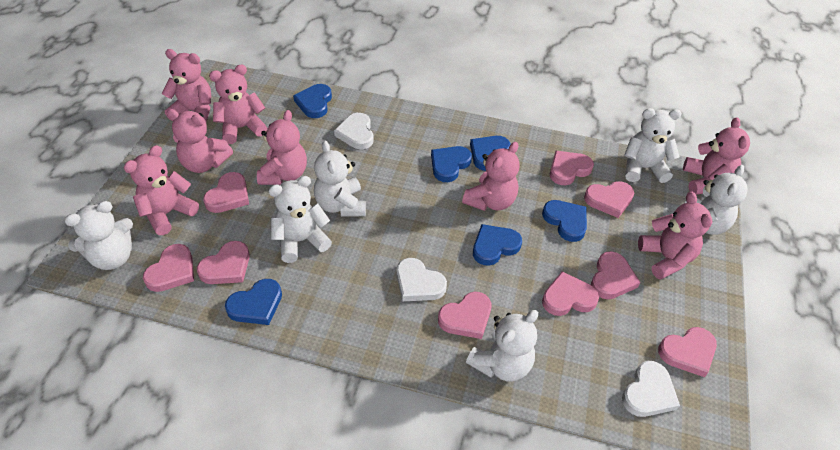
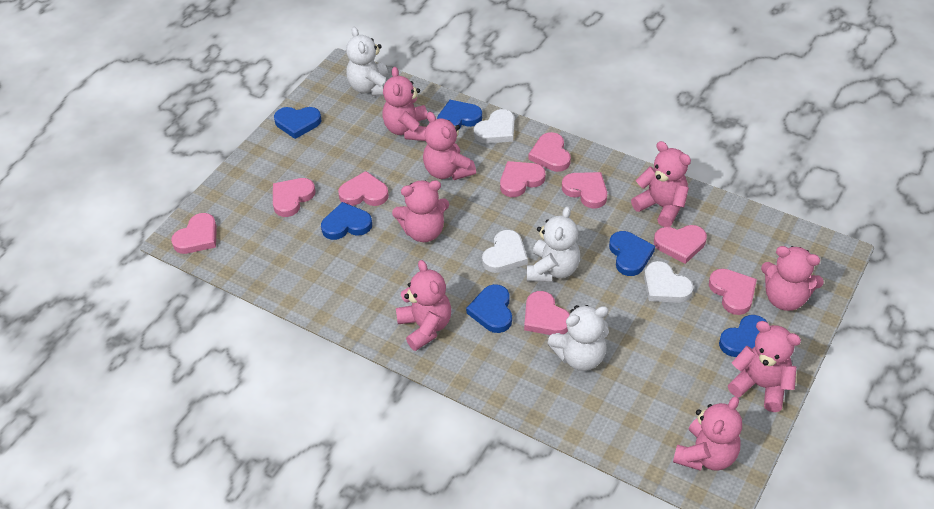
white teddy bear: [64,201,133,270] [268,176,332,263] [314,141,366,217] [466,310,538,381] [624,108,682,183] [685,165,748,235] = 6 -> [346,27,388,96] [527,206,580,282] [547,305,609,371] = 3

